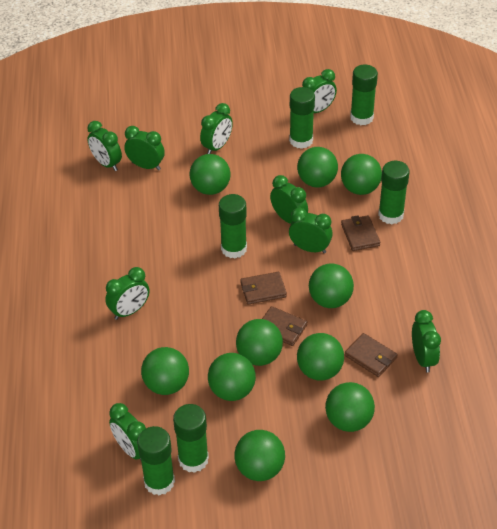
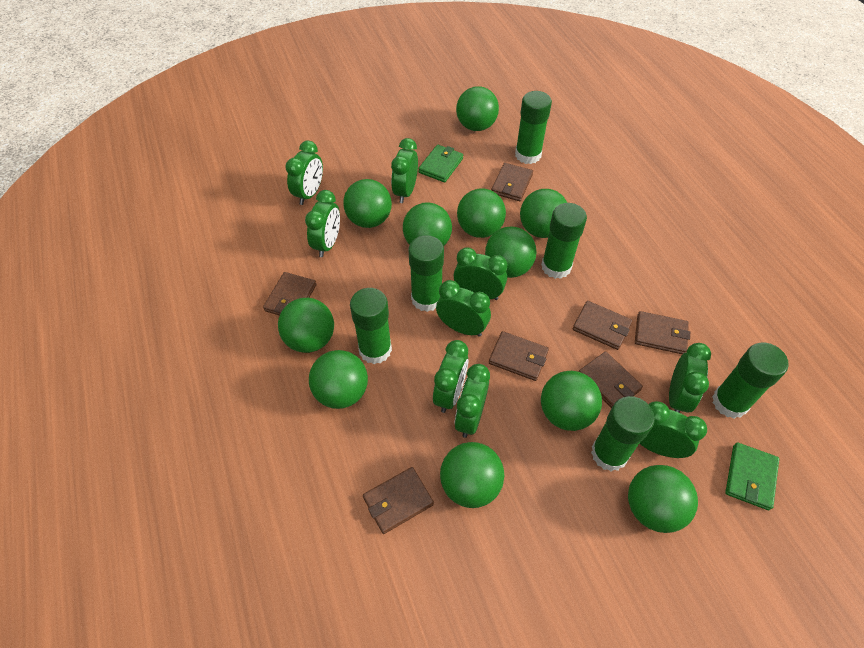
brown wallet: [240,272,287,305] [262,306,307,346] [341,215,381,251] [344,333,398,377] = 4 -> [263,272,316,316] [363,467,434,534] [489,331,549,381] [491,163,533,201] [573,301,632,350] [579,351,643,408] [635,311,690,355] = 7
green ball: [141,347,189,395] [190,154,231,195] [208,353,256,401] [234,430,285,481] [236,319,283,366] [297,147,338,188] [297,333,344,380] [309,263,354,308] [325,382,375,432] [341,154,382,195] = 10 -> [278,298,334,353] [309,350,368,409] [343,179,392,228] [403,202,452,246] [440,442,505,508] [456,86,499,131] [457,188,506,238] [485,226,536,278] [520,189,567,238] [541,371,602,431] [628,465,698,533] = 11
green wallet: none = 0 -> [418,145,463,182] [725,442,779,510] = 2

